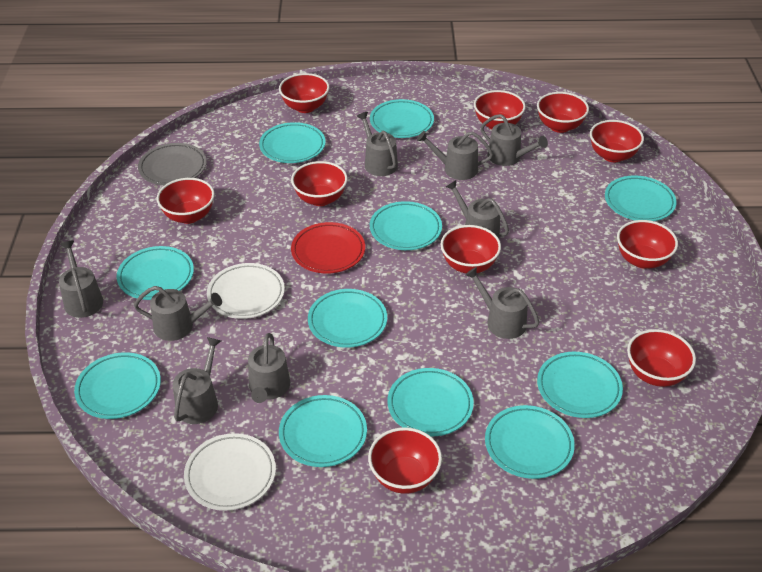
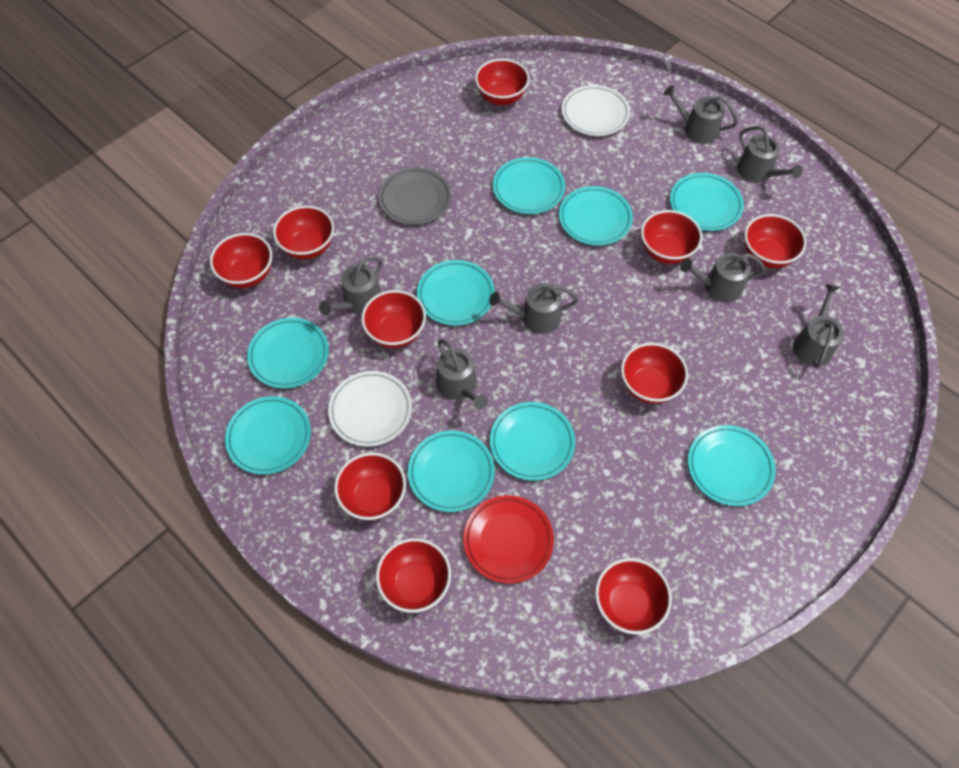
grey watering can: [59,241,103,318] [134,286,222,341] [173,337,221,424] [248,333,290,403] [357,112,398,176] [417,131,493,180] [446,180,509,238] [465,267,539,339] [481,114,548,166] = 9 -> [319,257,383,316] [436,339,488,409] [490,283,579,334] [663,85,738,144] [680,253,766,303] [737,126,802,183] [793,284,844,369] = 7
turquoise plate: [74,352,161,419] [117,246,194,300] [259,122,326,163] [279,395,367,467] [308,289,387,348] [370,99,434,138] [370,201,442,250] [387,368,474,436] [485,405,575,479] [537,352,623,418] [605,175,677,221] = 11 -> [225,396,311,475] [247,318,329,389] [408,431,495,512] [417,260,495,326] [490,402,575,481] [493,157,565,214] [559,186,633,246] [670,173,744,231] [688,425,776,506] = 9

